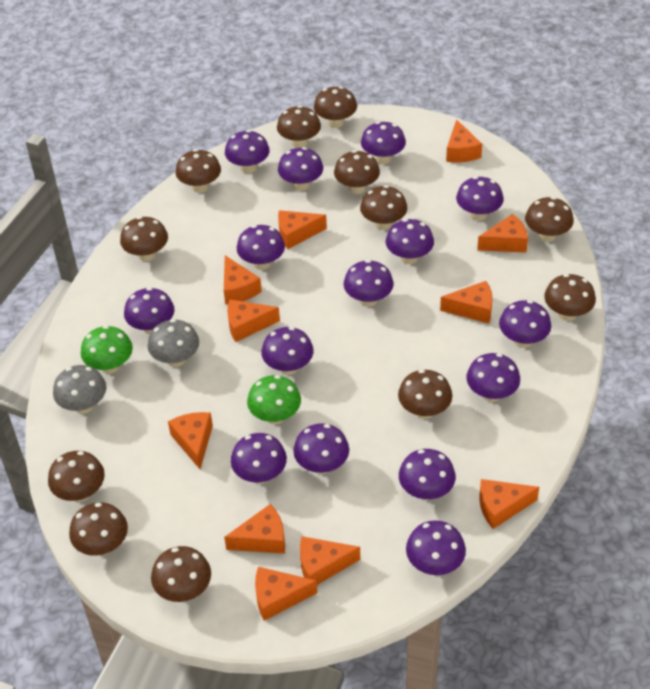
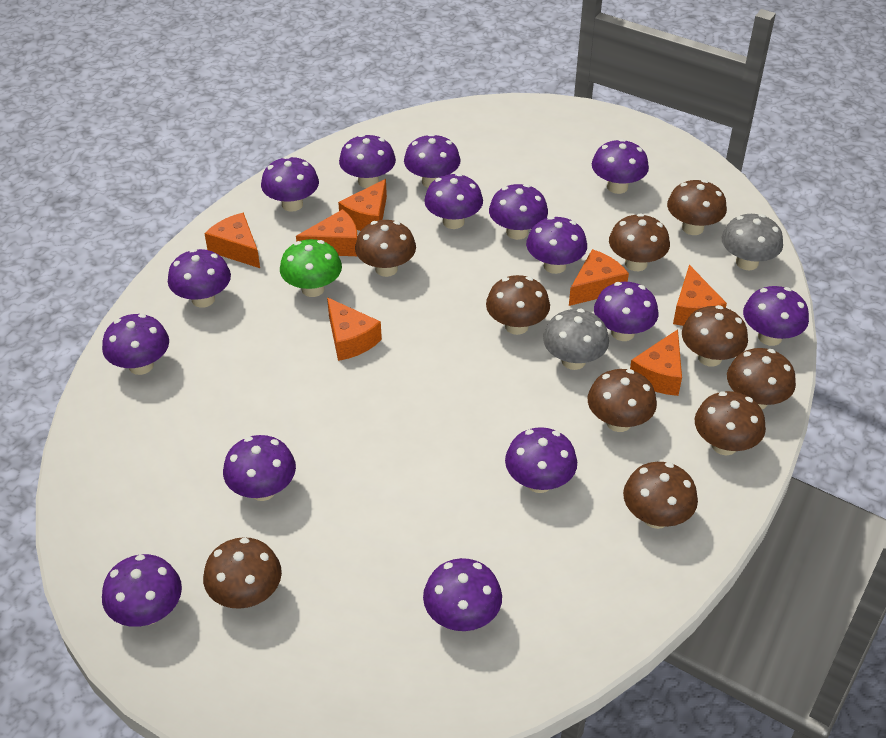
brown mushroom: [48,451,105,502] [69,502,128,556] [120,216,168,261] [151,546,211,602] [175,149,221,193] [277,106,321,148] [314,86,357,128] [334,150,380,194] [360,185,407,230] [398,370,452,419] [525,197,574,242] [544,274,596,321] = 12 -> [203,537,282,609] [355,220,416,277] [486,275,550,335] [588,369,657,432] [609,213,670,271] [623,462,698,529] [667,180,727,235] [682,305,748,367] [695,391,766,455] [727,348,796,409] = 10
green mushroom: [81,326,133,374] [247,375,301,424] = 2 -> [280,239,342,297] = 1
orange cheese: [168,412,213,469] [224,255,262,304] [224,504,285,554] [227,299,280,342] [255,567,317,621] [278,210,327,249] [300,536,360,585] [440,281,493,324] [446,119,482,162] [477,214,528,253] [479,479,539,529] = 11 -> [204,213,260,268] [296,209,357,256] [327,297,382,361] [338,179,387,231] [569,249,629,306] [630,329,682,396] [673,265,727,326] = 7

